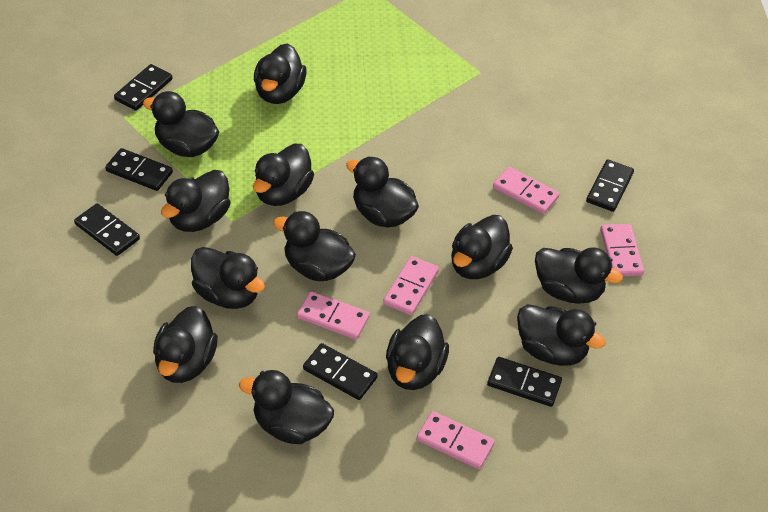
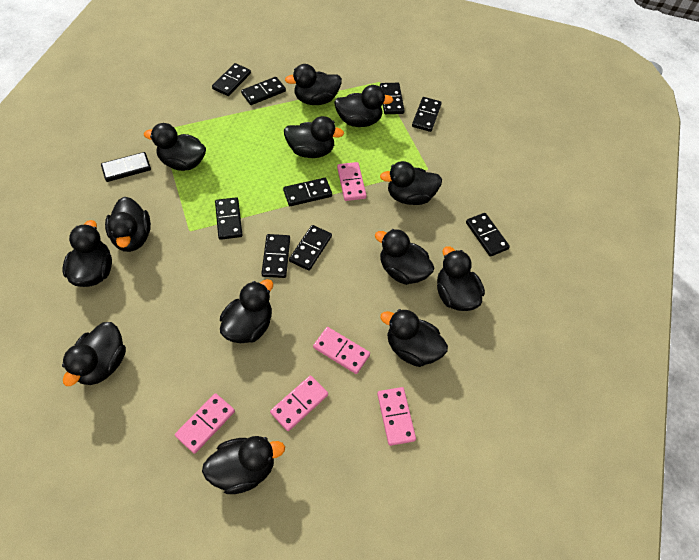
black domino: [74,203,140,256] [105,148,173,191] [114,64,172,111] [303,343,378,400] [487,357,562,407] [586,159,634,212] = 6 -> [101,152,151,182] [212,63,251,96] [215,197,243,240] [241,77,286,105] [261,234,290,278] [283,178,332,206] [289,225,332,271] [380,83,404,114] [412,97,442,132] [466,213,510,257] = 10

